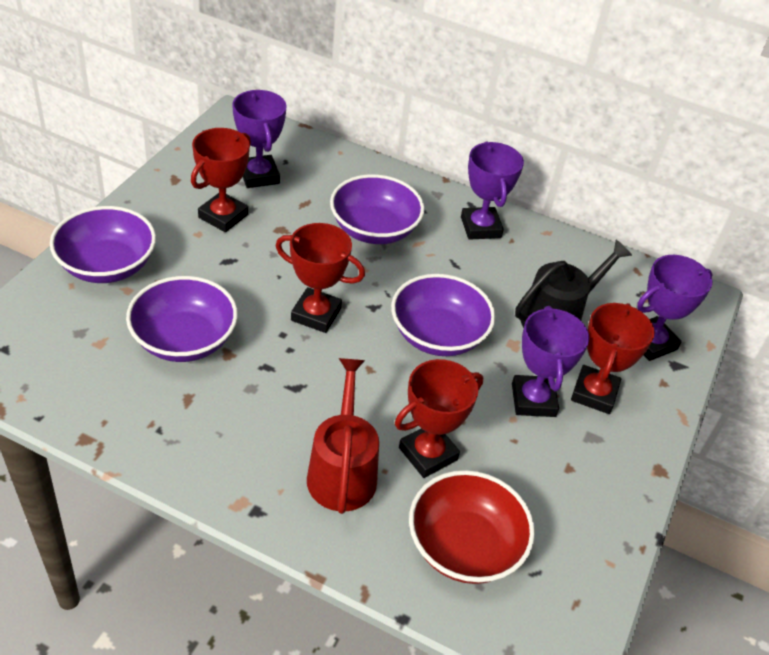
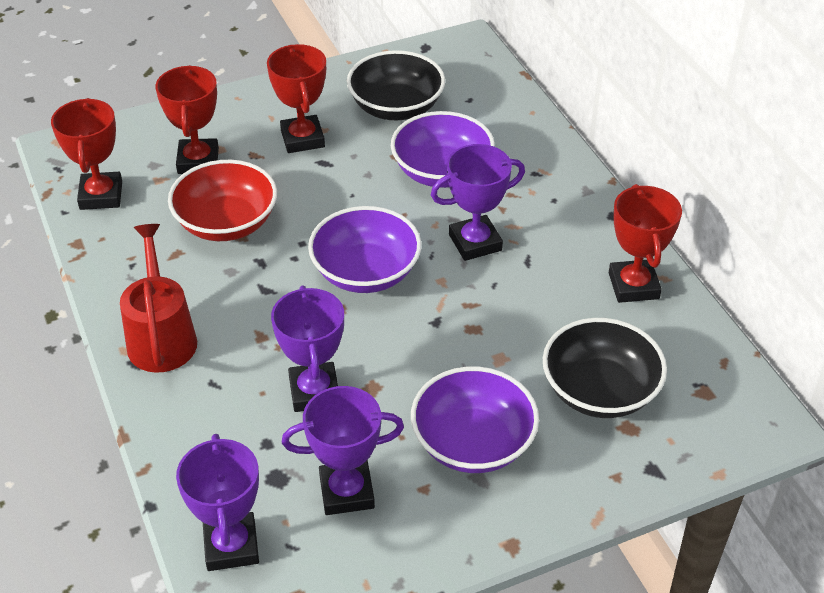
black bowl: none = 0 -> [347,50,445,120] [543,318,667,418] = 2
black watering can: [515,240,632,328] = 1 -> none = 0
purple bowl: [50,206,156,283] [126,276,238,362] [330,174,425,244] [391,274,495,356] = 4 -> [308,206,422,293] [391,111,495,188] [411,366,539,473] = 3

